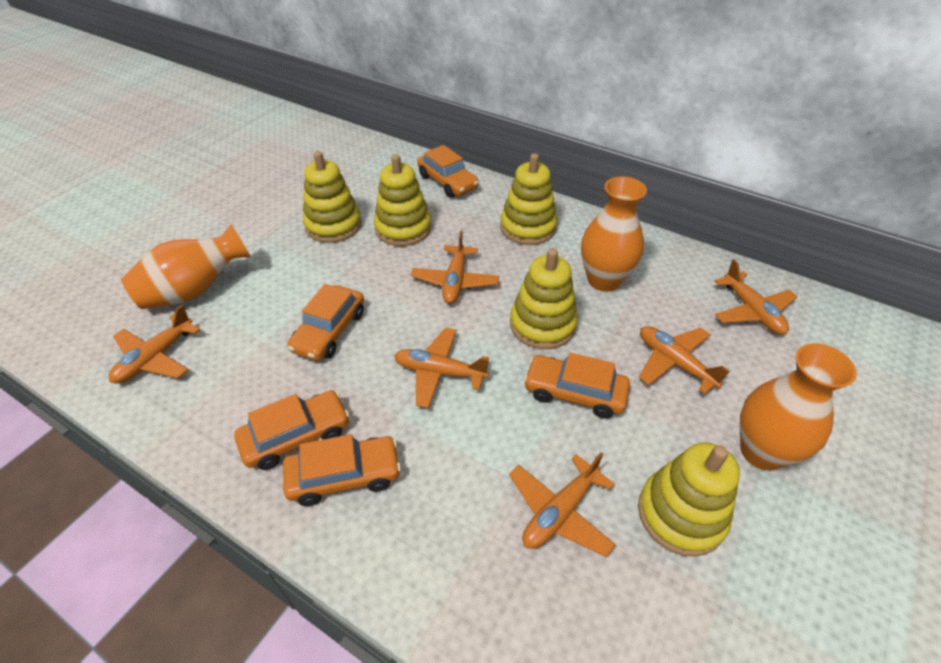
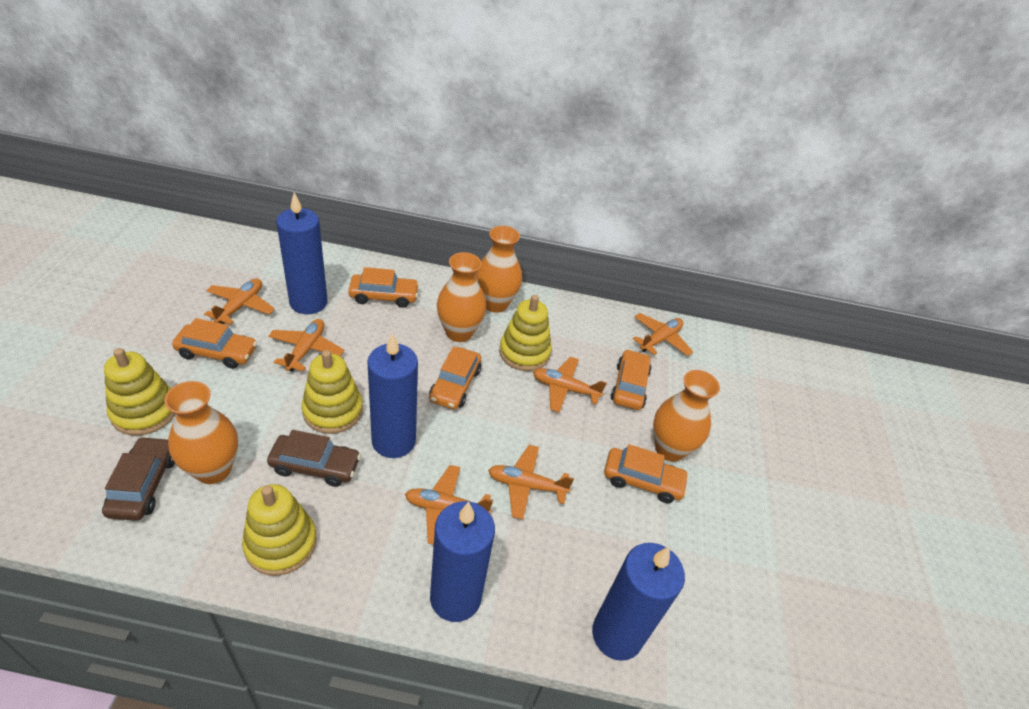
blue candle: none = 0 -> [276,193,328,314] [367,333,418,458] [430,501,495,622] [592,543,685,661] = 4
brown car: none = 0 -> [102,436,175,521] [267,430,361,487] = 2
orange vase: [121,224,251,309] [581,176,647,292] [740,343,857,470] = 3 -> [164,381,238,484] [437,252,486,342] [476,226,522,313] [653,370,720,462] = 4
yellow stacking toy: [303,151,362,243] [374,154,431,246] [500,153,557,245] [510,248,578,349] [638,443,740,557] = 5 -> [104,348,175,436] [242,484,317,576] [301,350,363,434] [499,295,552,371] = 4

